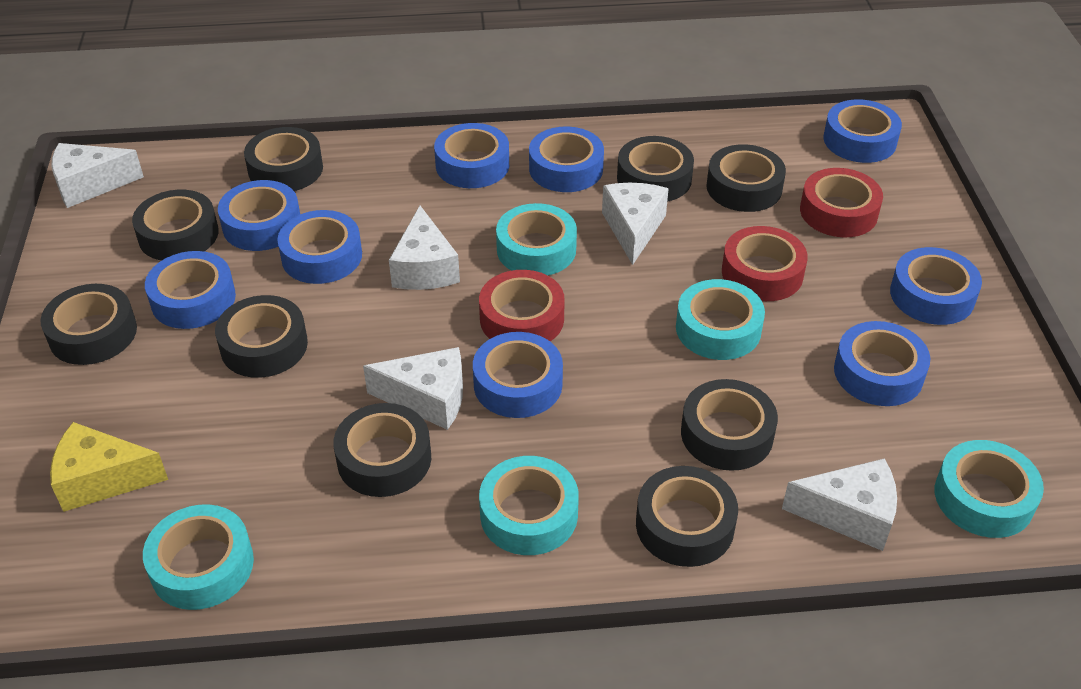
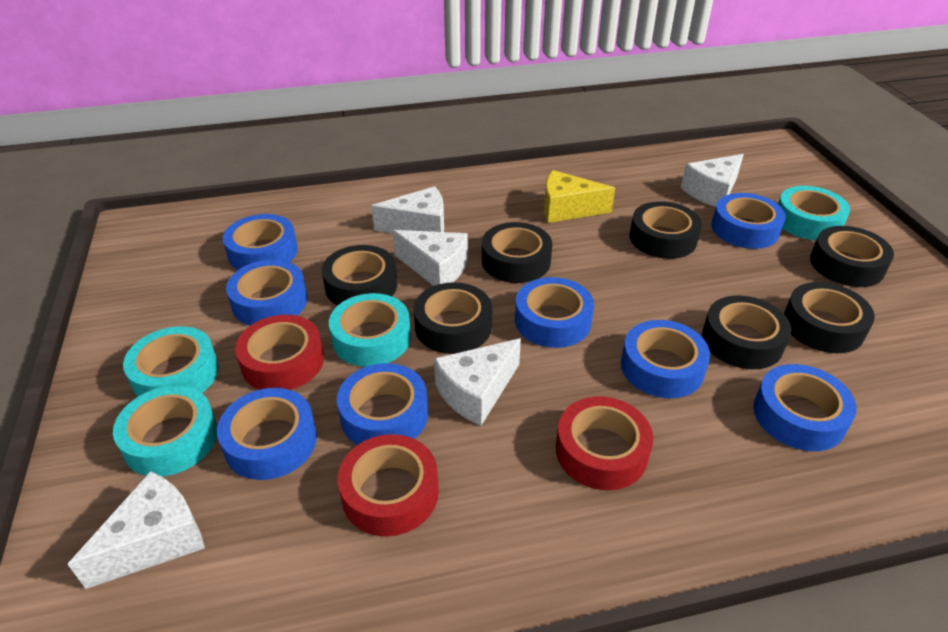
black tape: [40,284,137,365] [132,190,219,261] [215,295,308,378] [244,127,323,191] [333,403,431,497] [617,136,694,202] [636,466,738,567] [681,379,778,471] [706,144,786,212] = 9 -> [322,245,397,306] [414,282,492,354] [482,222,552,283] [629,201,702,259] [702,295,791,369] [784,282,875,353] [810,226,894,287] = 7
blue tape: [145,251,236,329] [218,180,300,251] [277,210,362,284] [434,123,509,188] [473,332,563,418] [529,127,604,192] [823,99,902,163] [834,321,930,406] [890,247,982,325] = 9 -> [217,388,317,480] [223,214,298,270] [226,260,307,326] [337,363,428,445] [515,277,594,348] [621,320,710,398] [712,193,786,249] [753,364,856,451] = 8
turquoise tape: [143,504,254,610] [479,456,579,555] [496,203,577,275] [676,279,765,360] [935,440,1044,538] = 5 -> [113,385,218,477] [123,326,219,397] [329,293,411,367] [778,186,850,240] = 4

